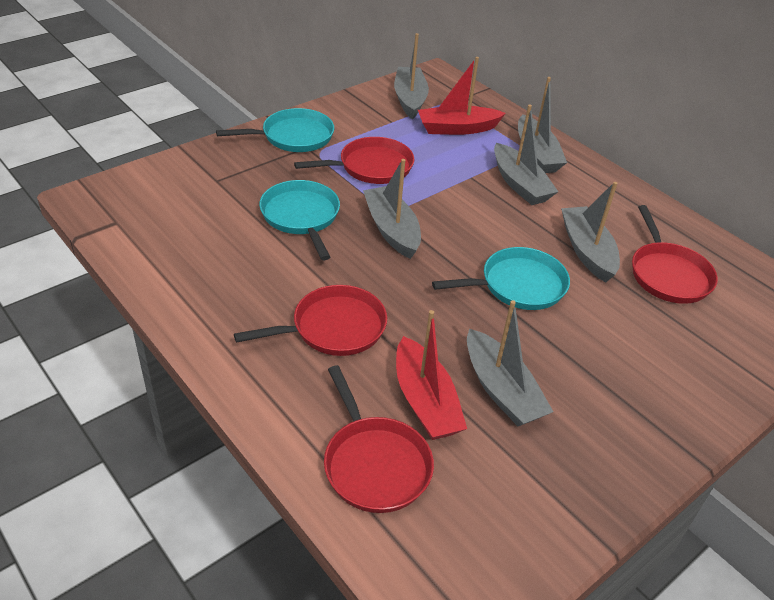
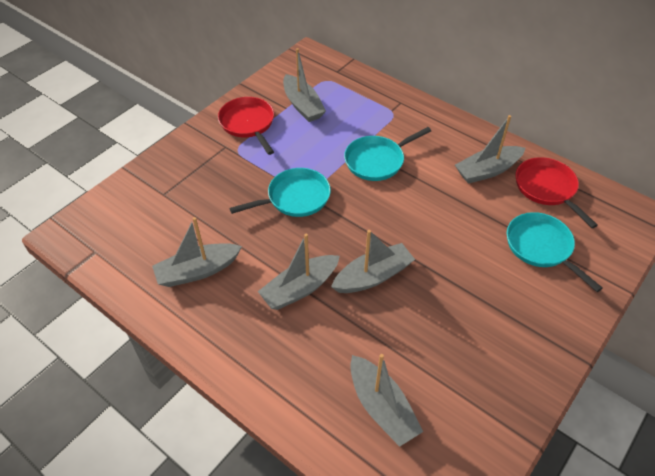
red boat: [396,310,467,440] [418,57,506,135] = 2 -> none = 0
red pan: [234,285,387,356] [294,137,414,184] [324,365,434,513] [632,205,718,304] = 4 -> [218,97,274,155] [516,157,598,228] = 2

